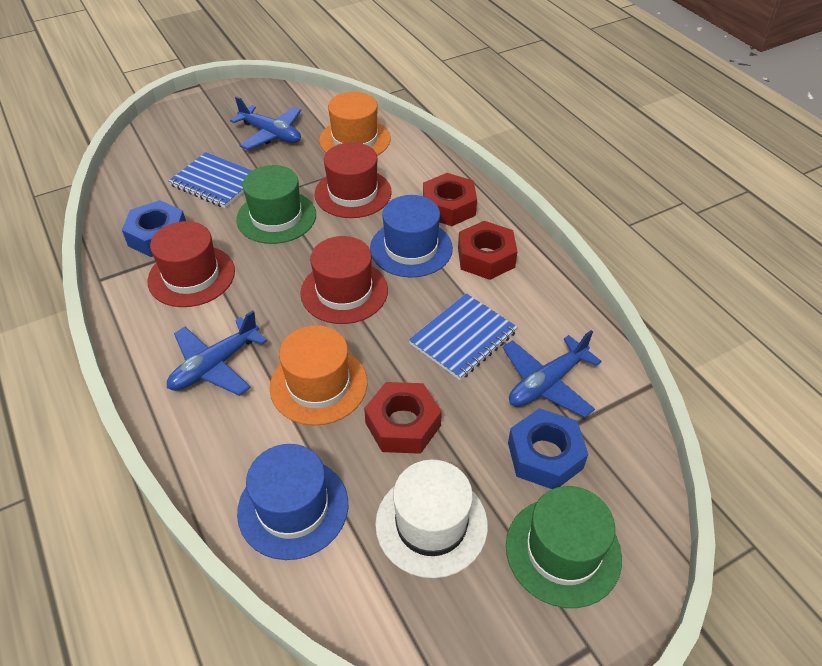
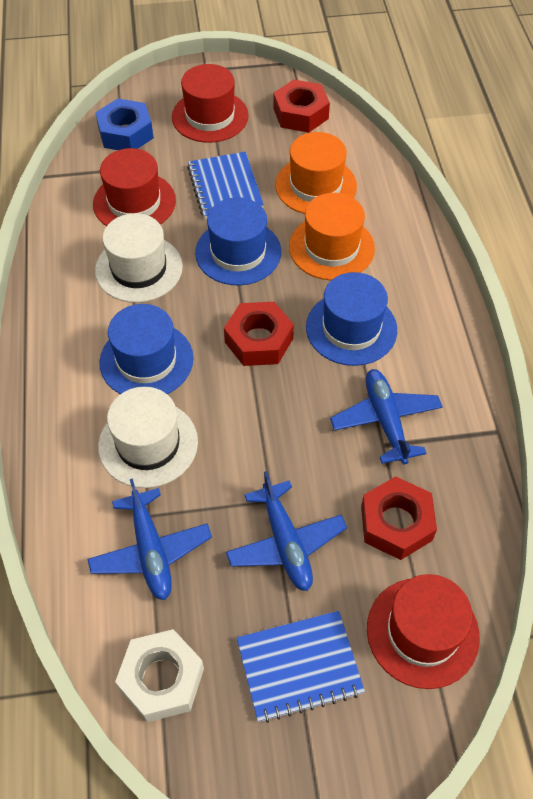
blue hat: [237,444,348,560] [370,195,453,278] = 2 -> [99,304,193,394] [195,197,281,285] [306,272,397,366] = 3
blue nut: [122,200,186,257] [508,408,588,489] = 2 -> [95,98,154,150] = 1
green hat: [236,165,316,244] [506,486,622,608] = 2 -> none = 0
white hat: [375,460,488,578] = 1 -> [95,213,183,303] [98,387,198,488] = 2
white nut: none = 0 -> [115,629,204,722] = 1

